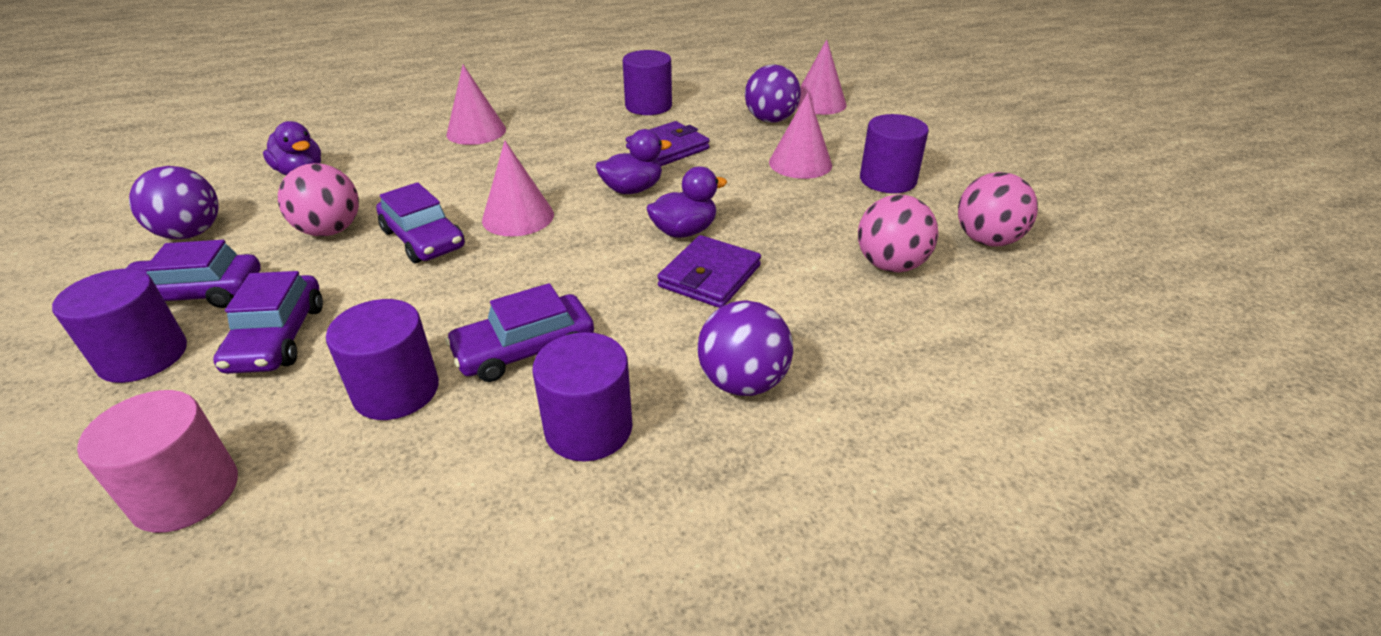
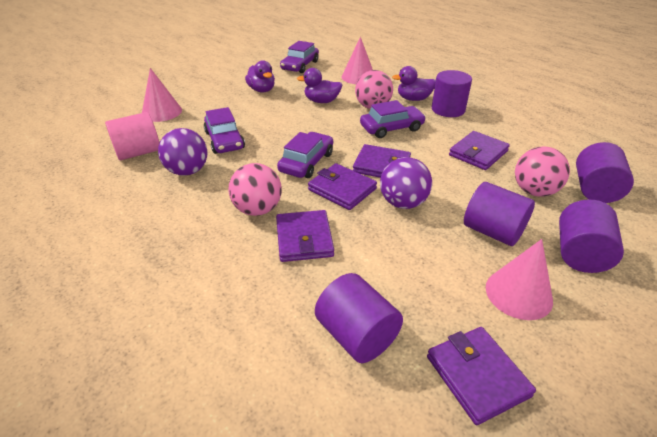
pink cone: [446,65,506,145] [482,140,554,237] [769,93,832,179] [796,39,847,115] = 4 -> [142,68,182,122] [342,37,373,84] [486,239,553,320] = 3
purple ball: [129,166,219,239] [698,300,793,396] [745,64,801,123] = 3 -> [158,128,207,176] [380,157,432,209] = 2
purple wallet: [626,121,710,166] [657,235,761,308] = 2 -> [276,210,334,262] [308,163,377,210] [353,144,411,178] [427,327,536,425] [449,131,510,170] = 5

